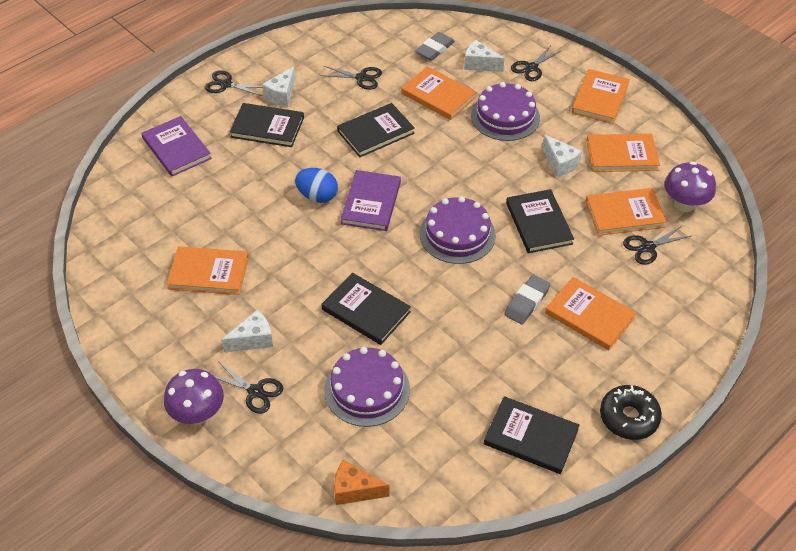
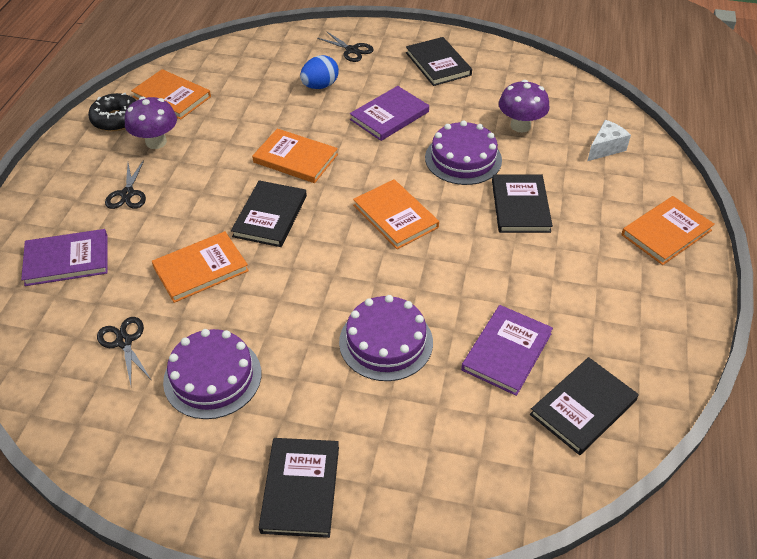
black scissors: [205,71,262,96] [214,362,283,414] [320,66,382,90] [511,45,562,81] [623,226,691,265] = 5 -> [97,317,151,385] [105,160,146,209] [317,31,374,62] = 3
grey eraser: [415,32,455,61] [504,275,551,324] = 2 -> none = 0
orange book: [167,246,249,295] [401,66,476,120] [545,277,636,350] [572,69,630,124] [586,134,660,172] [586,188,667,236] = 6 -> [131,69,211,120] [152,231,249,303] [252,129,338,183] [353,179,439,249] [621,196,715,265] = 5
orange cheese: [334,460,390,505] = 1 -> none = 0
purple book: [141,116,212,177] [340,170,401,231] = 2 -> [21,229,108,286] [350,86,429,141] [461,305,553,396] = 3
white cheese: [222,310,273,352] [262,66,295,107] [464,40,505,72] [542,134,582,177] = 4 -> [587,120,631,161] = 1

